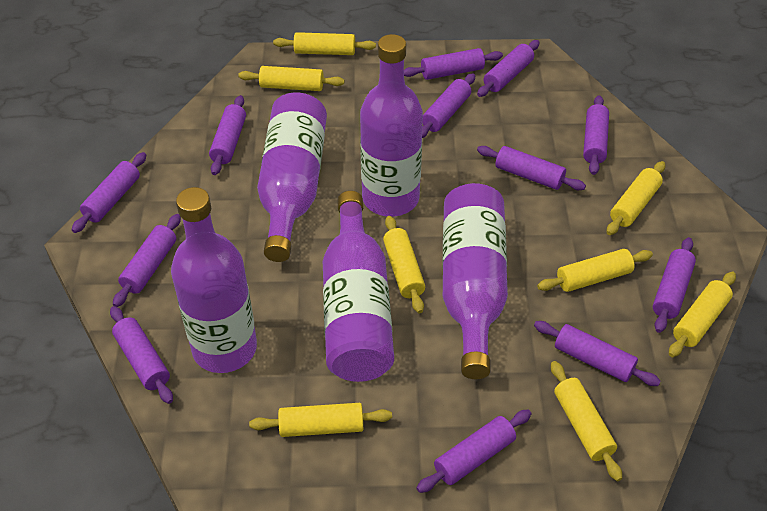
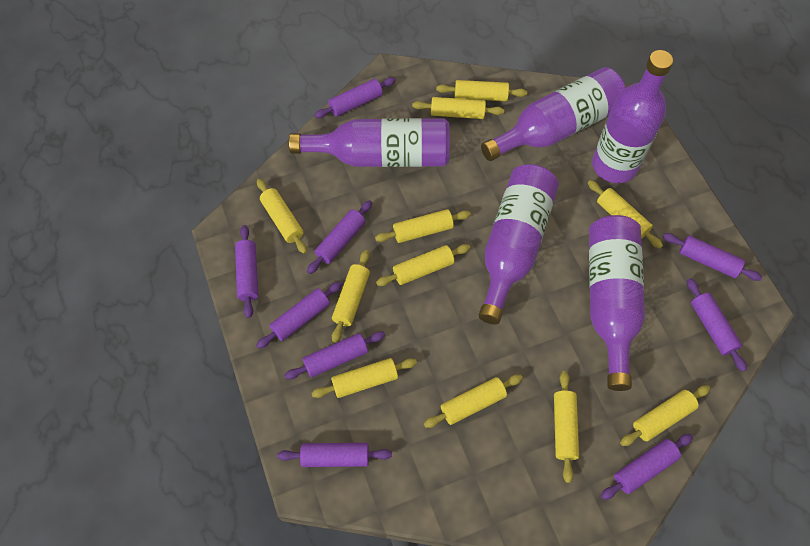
purple rolling pin: [72,152,146,233] [110,306,173,404] [113,214,181,307] [209,95,246,175] [404,48,503,80] [416,410,531,493] [422,73,475,138] [477,40,540,97] [477,146,586,190] [534,321,661,386] [583,95,609,175] [653,237,696,333] = 12 -> [235,225,258,318] [256,281,342,349] [277,443,392,467] [284,331,385,380] [307,200,372,274] [315,77,396,118] [601,434,693,500] [663,233,762,281] [687,278,747,372] = 9
yellow rolling pin: [238,66,344,91] [249,403,392,437] [273,32,376,55] [383,216,425,313] [537,249,653,292] [551,361,622,481] [607,161,665,235] [669,272,736,357] = 8 -> [257,179,307,254] [312,358,417,398] [332,250,370,343] [375,209,471,243] [376,244,470,286] [412,97,504,119] [424,375,523,428] [436,80,527,101] [554,371,579,483] [588,180,663,249] [620,385,710,446] = 11

